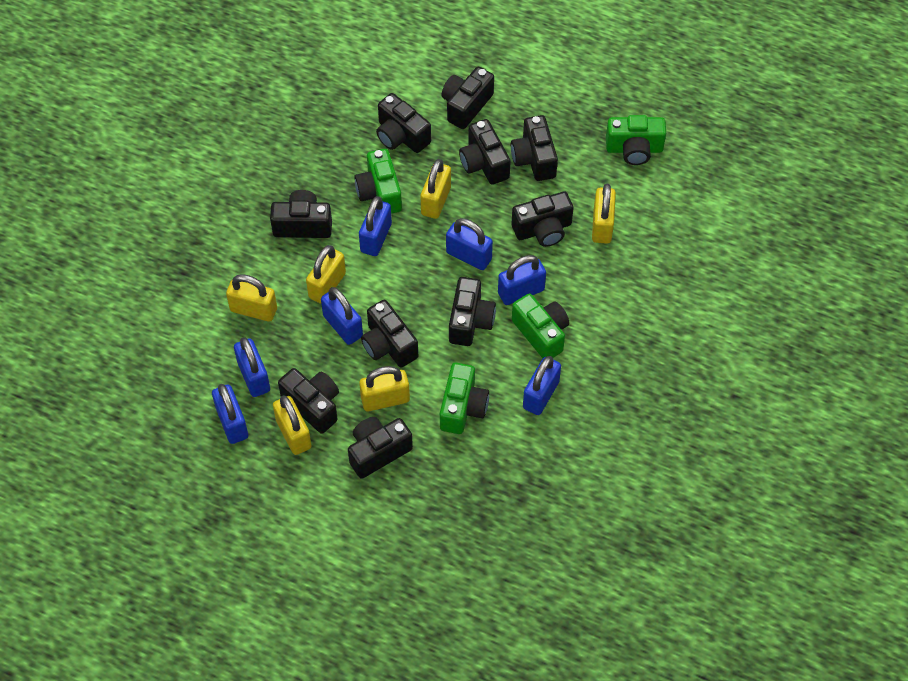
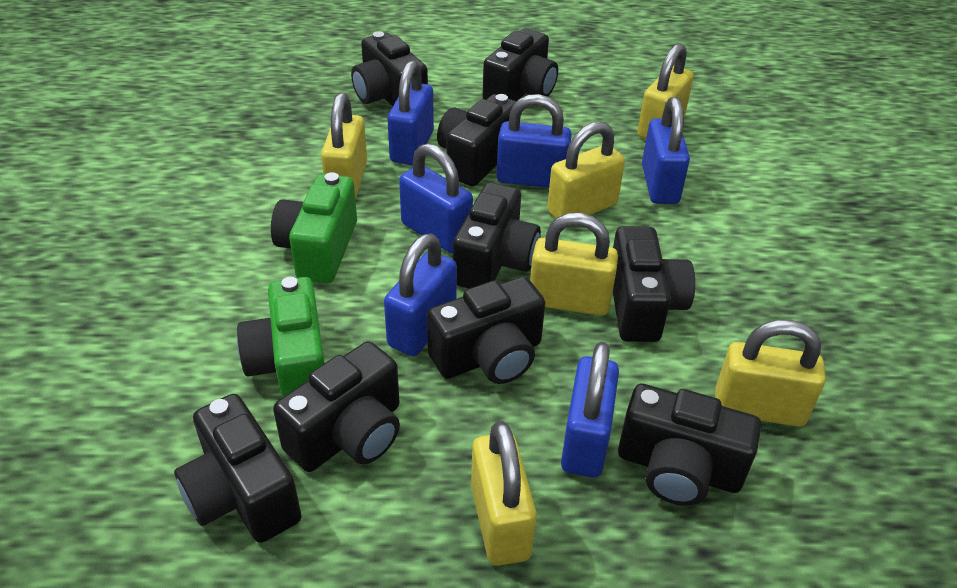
black camera: [270,190,332,238] [278,368,339,434] [348,417,413,479] [361,300,418,368] [376,93,431,153] [441,67,494,129] [449,277,496,346] [459,119,511,185] [511,115,558,181] [511,192,574,247] = 10 -> [174,394,302,543] [273,341,400,472] [351,31,428,106] [427,276,545,384] [437,94,517,186] [453,182,541,289] [482,28,558,101] [613,226,695,342] [618,383,761,506] = 9
blue padlock: [212,384,248,444] [234,337,270,397] [321,287,363,345] [359,196,392,256] [446,218,493,270] [498,255,546,305] [523,356,561,415] = 7 -> [384,234,457,356] [387,60,434,165] [399,143,473,253] [496,94,572,188] [561,342,619,478] [642,97,690,204] = 6
green camera: [354,149,402,214] [440,363,489,434] [512,294,569,358] [606,115,666,165] = 4 -> [237,277,325,398] [271,172,357,283] = 2

